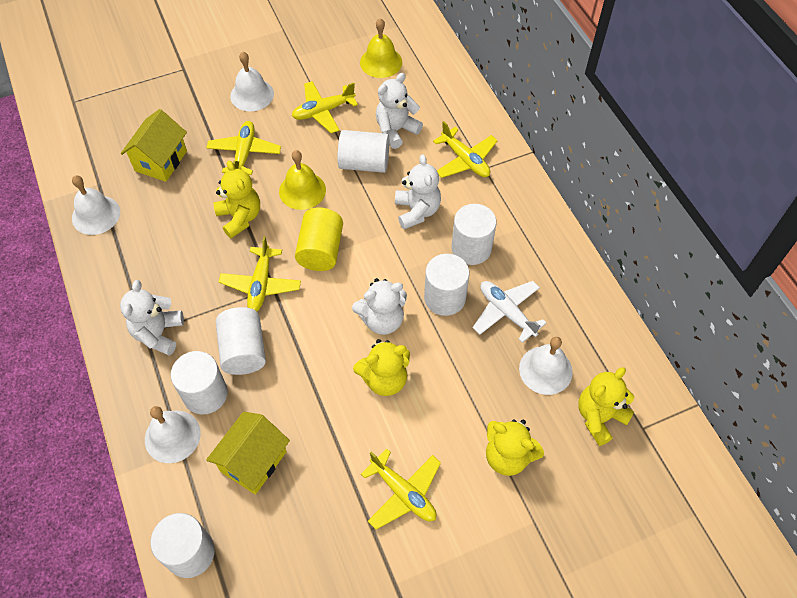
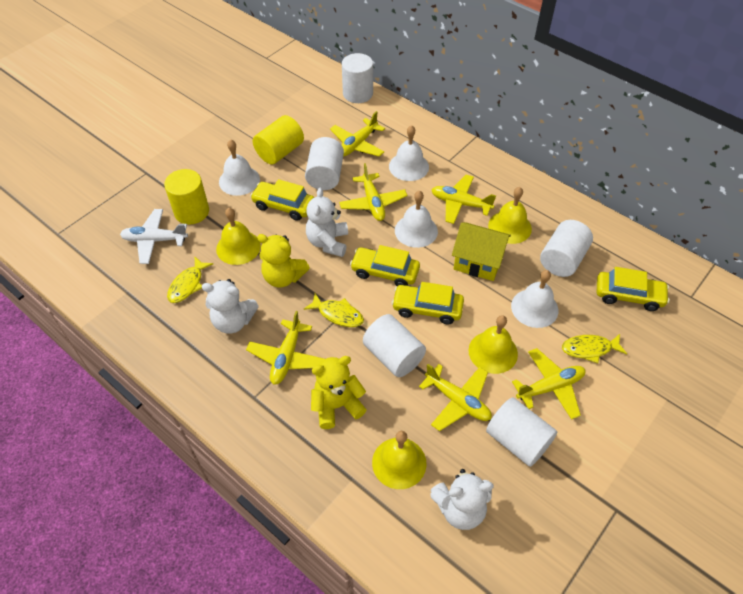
white cylinder: [150,513,215,578] [171,351,228,414] [216,307,266,375] [338,130,389,173] [424,254,470,316] [451,204,496,265] = 6 -> [305,137,344,190] [342,53,373,103] [363,314,426,377] [486,397,557,467] [540,220,593,277] = 5
white teddy bear: [120,280,184,356] [352,278,407,335] [376,73,423,149] [395,154,441,229] = 4 -> [202,279,259,334] [306,188,348,257] [430,469,494,530] = 3
yellow bell: [279,150,326,210] [360,18,402,78] = 2 -> [216,208,261,265] [372,431,427,489] [469,315,518,374] [488,187,532,244] = 4
yellow car: none = 0 -> [250,179,314,221] [350,245,420,286] [392,282,464,325] [597,267,670,311] = 4
yellow cylinder: [295,207,343,271] = 1 -> [164,169,209,225] [253,115,304,165] = 2
yellow fish: none = 0 -> [167,257,213,303] [304,293,364,327] [562,334,627,363] = 3
yellow house: [121,109,187,182] [206,411,290,495] = 2 -> [452,222,511,281] = 1
yellow plane: [206,121,281,175] [218,236,301,311] [292,81,358,134] [361,448,441,530] [433,121,498,178] = 5 -> [246,311,325,385] [330,111,385,157] [339,163,407,221] [419,364,492,431] [432,175,496,224] [512,348,585,420] = 6
yellow teddy bear: [214,161,260,238] [353,339,410,396] [486,419,544,476] [578,367,634,446] = 4 -> [257,234,310,287] [311,356,366,429] = 2

